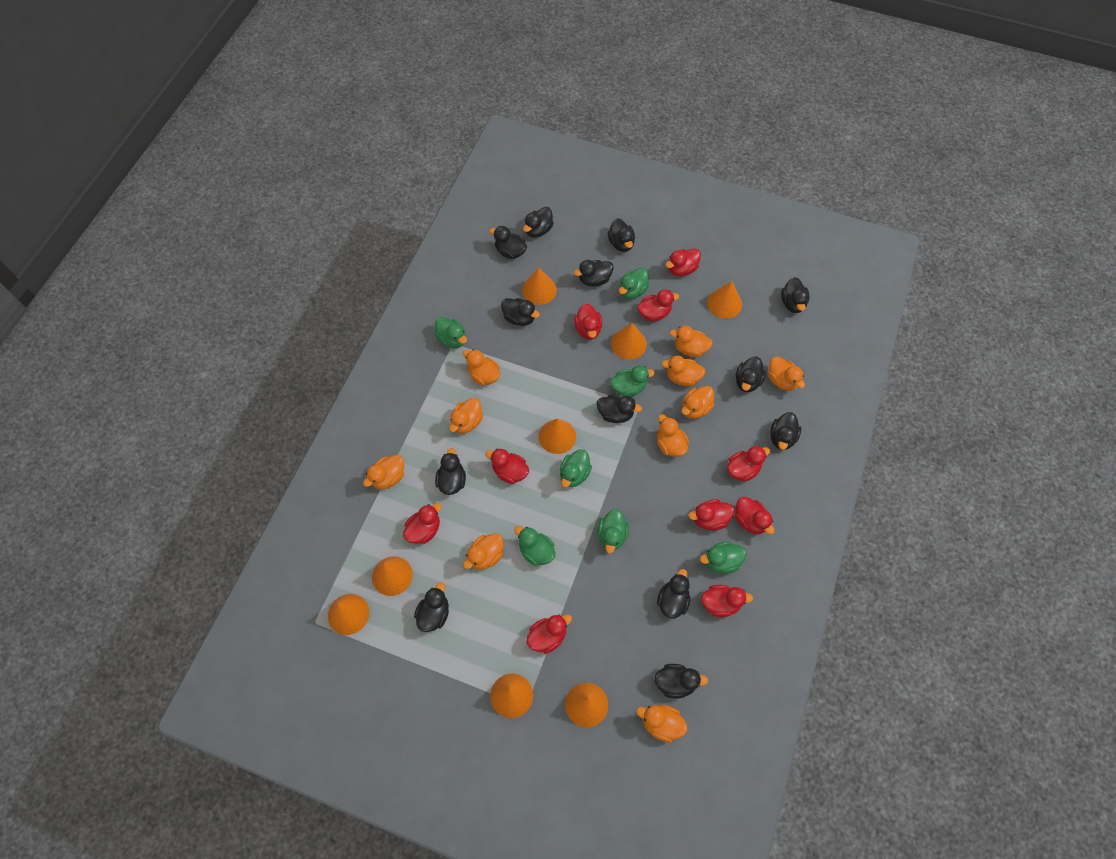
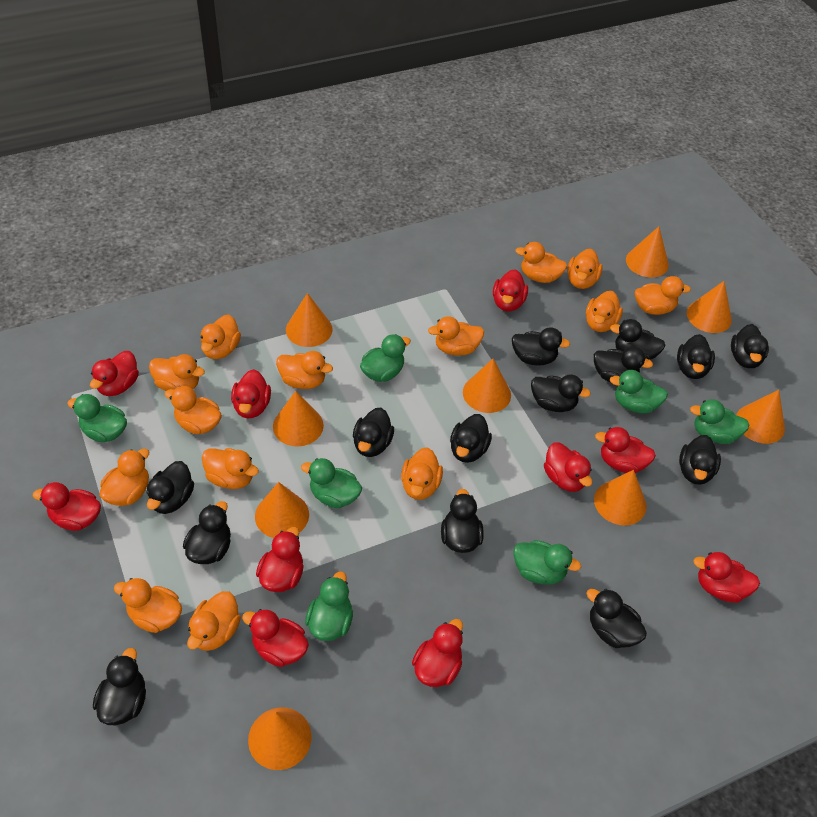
black duck: [414,582,449,632] [435,448,466,495] [489,226,527,259] [501,298,540,326] [523,207,554,238] [574,260,614,286] [596,395,642,423] [607,218,635,252] [654,664,708,698] [657,569,690,618] [736,356,766,392] [770,412,801,450] [781,277,810,313] = 13 -> [93,648,146,725] [146,461,194,514] [183,501,231,564] [353,408,394,457] [441,489,484,553] [450,414,492,463] [512,327,570,366] [531,374,591,412] [586,589,647,648] [594,346,653,382] [610,319,666,360] [677,334,715,379] [679,435,721,485] [731,324,769,368] = 14
orange cone: [328,594,369,635] [372,556,413,596] [490,674,533,718] [522,267,557,305] [539,419,576,454] [565,682,608,728] [611,323,647,359] [707,281,742,319] = 8 -> [248,708,312,770] [255,482,309,538] [273,391,324,447] [286,293,332,347] [463,359,511,413] [594,470,647,526] [626,226,669,278] [687,281,732,333] [736,390,785,444] = 9
orange duck: [363,455,404,489] [449,398,483,434] [463,349,500,386] [463,533,504,570] [636,705,687,743] [657,414,689,457] [661,356,706,386] [669,326,713,357] [682,386,715,419] [768,356,805,391] = 10 -> [100,449,149,506] [114,578,182,633] [149,354,205,391] [165,386,222,434] [187,591,241,651] [201,315,241,359] [202,448,259,489] [276,351,333,389] [401,447,443,500] [428,316,484,356] [515,242,567,283] [567,249,603,289] [586,291,623,332] [635,276,691,315] = 14

